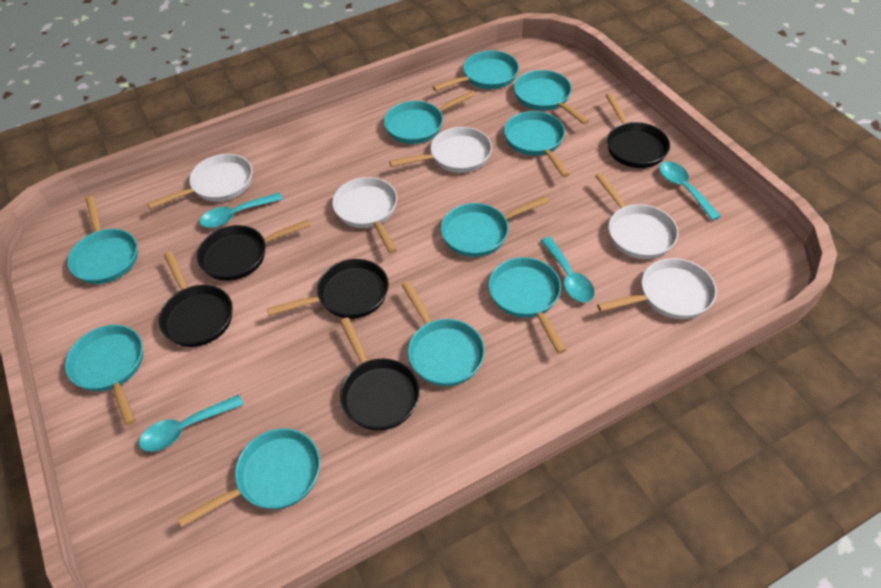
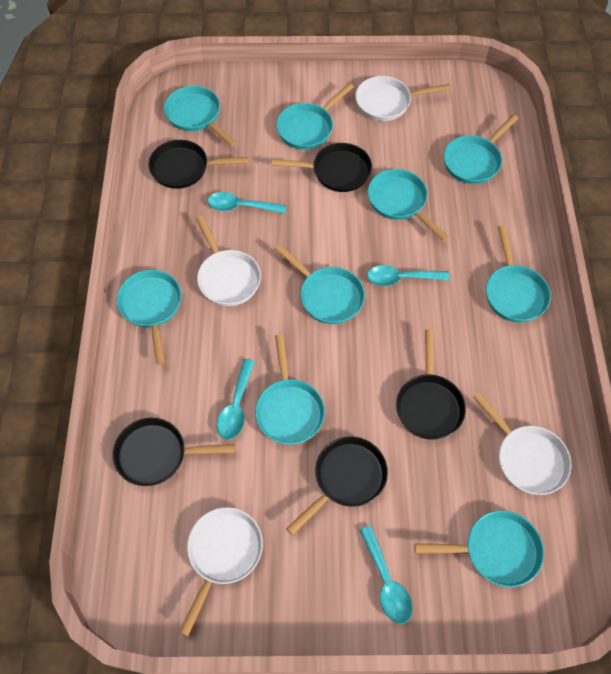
turquoise pan: [65,325,143,426] [67,196,138,284] [177,429,320,527] [384,90,476,144] [402,281,485,386] [433,51,519,91] [441,196,549,257] [488,257,566,354] [504,111,570,177] [514,70,589,125] = 10 -> [117,270,181,365] [164,86,236,146] [255,334,325,445] [275,244,365,324] [276,83,354,150] [368,169,449,241] [414,510,544,587] [444,114,518,184] [486,225,551,322] = 9
white pan: [147,154,252,209] [332,177,397,253] [389,127,492,173] [595,173,678,259] [597,258,717,319] = 5 -> [179,507,263,636] [196,216,261,306] [355,76,450,121] [473,392,571,495] = 4

